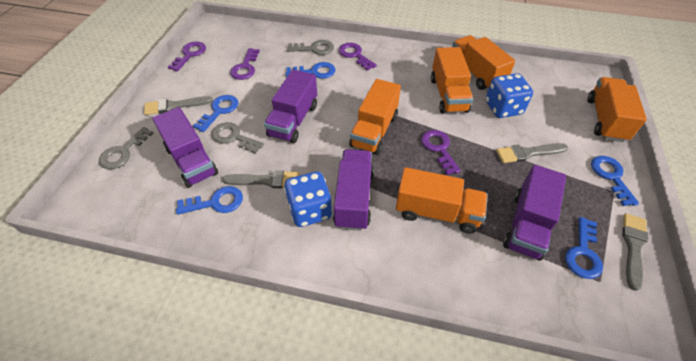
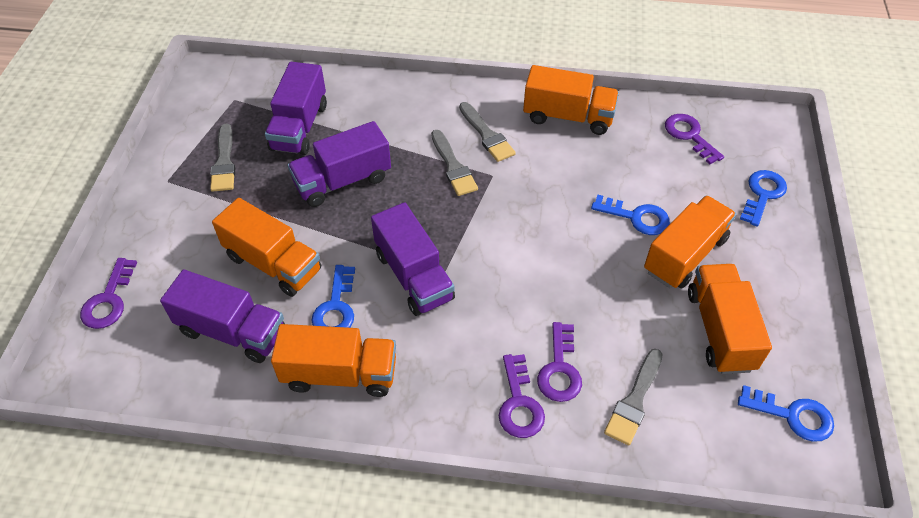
blue dice: [284,171,332,227] [486,73,533,118] = 2 -> none = 0
blue key: [176,186,243,215] [193,95,238,132] [286,62,335,79] [565,217,603,279] [591,156,639,206] = 5 -> [312,265,355,328] [591,194,670,235] [738,385,834,442] [740,170,787,227] = 4
grey key: [99,127,153,169] [212,122,264,154] [287,40,334,55] = 3 -> none = 0

